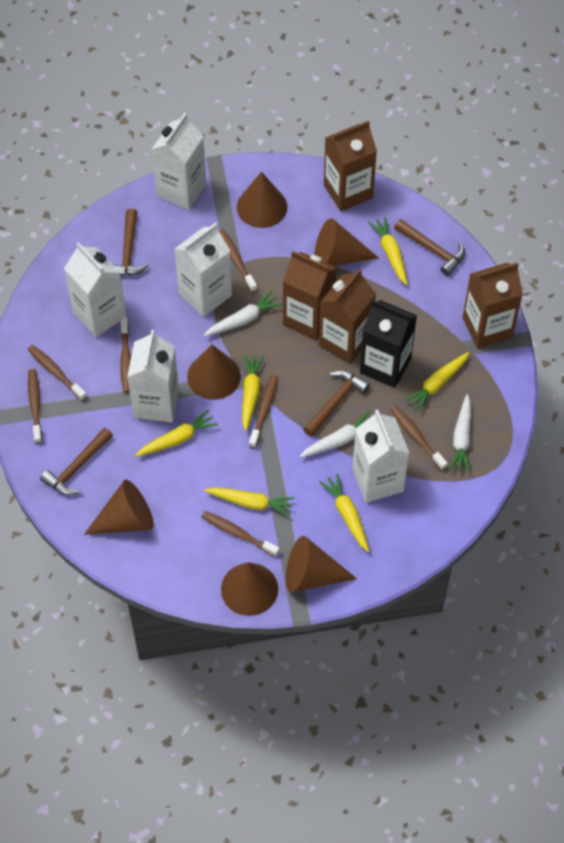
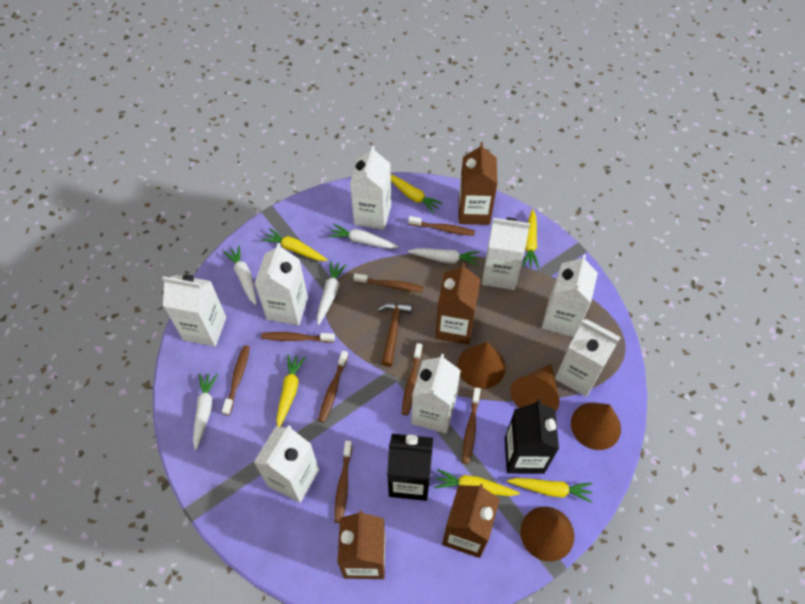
black carton: [360,300,417,388] = 1 -> [387,434,433,501] [505,399,559,474] = 2
brown cone: [84,480,154,535] [187,345,241,400] [221,562,278,616] [237,172,287,228] [286,536,357,592] [314,218,379,266] = 6 -> [458,342,506,389] [510,364,559,412] [520,507,574,562] [571,403,621,450] = 4
brown hammer: [40,428,113,495] [112,209,149,276] [303,370,370,437] [394,219,465,276] = 4 -> [377,303,412,367] = 1
brown toothbrush: [28,345,87,401] [28,369,42,444] [120,317,131,393] [201,511,280,557] [219,229,257,293] [249,375,278,448] [390,405,448,471] = 7 -> [222,345,250,415] [262,332,335,343] [318,351,349,423] [334,441,352,523] [353,273,423,292] [402,343,423,415] [408,216,475,236] [462,387,481,464] = 8
white carrot: [204,291,282,337] [299,410,371,458] [449,394,471,473] = 3 -> [193,374,218,450] [224,245,257,305] [317,261,347,325] [328,224,399,249] [408,249,480,266] = 5
white carton: [64,242,126,337] [127,330,179,422] [151,113,206,210] [174,223,232,317] [352,409,409,503] = 5 -> [162,275,226,347] [254,425,319,503] [255,243,308,326] [350,146,391,230] [411,354,461,433] [482,217,530,290] [542,255,598,337] [555,319,621,397] = 8

